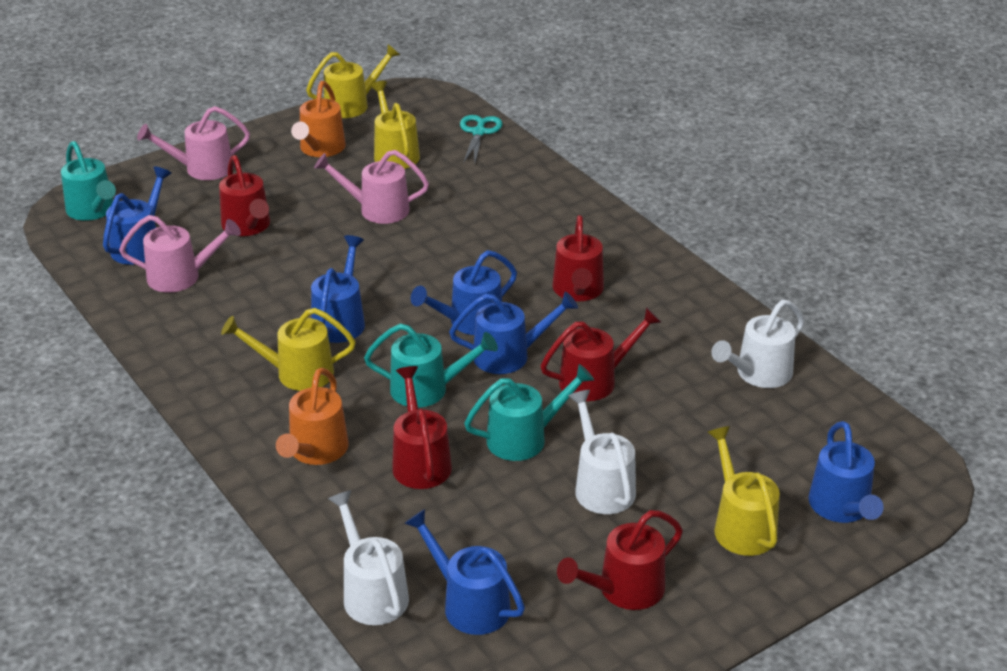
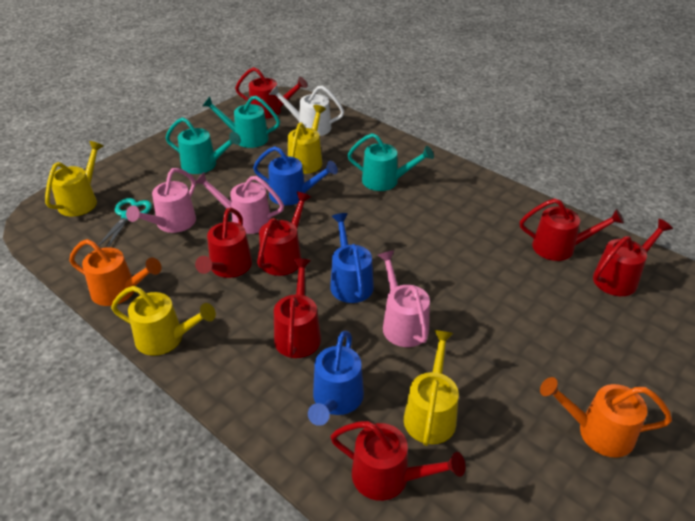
blue watering can: [103,166,172,265] [311,235,365,343] [404,509,525,635] [411,250,517,335] [449,291,578,374] [808,421,884,523] = 6 -> [253,146,338,205] [308,331,364,426] [330,213,374,303] = 3
red watering can: [219,155,270,236] [392,366,452,489] [541,307,661,401] [552,215,604,301] [557,510,683,610] = 5 -> [195,208,252,278] [235,67,307,119] [257,192,311,276] [274,259,321,358] [330,421,465,501] [520,198,624,261] [593,219,673,296] = 7
white watering can: [328,490,409,625] [568,390,636,514] [711,300,804,388] = 3 -> [269,85,344,136] = 1

